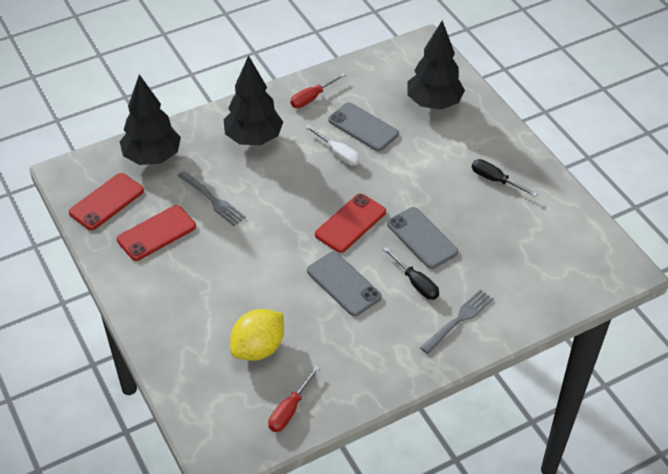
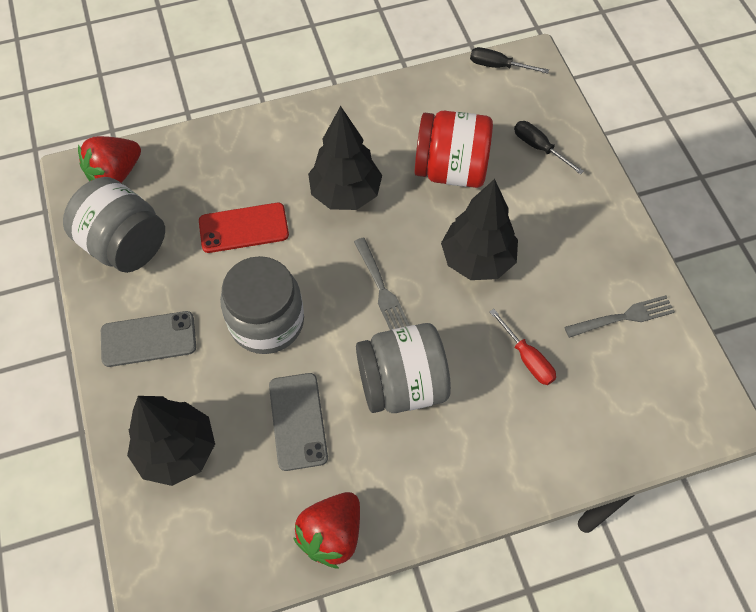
grey jar: none = 0 -> [63,177,165,273] [220,256,304,354] [356,323,451,413] = 3
grey phone: [307,252,382,316] [328,102,399,151] [387,207,458,269] = 3 -> [101,311,196,367] [269,373,328,471] = 2
red jar: none = 0 -> [415,111,493,188] = 1
red phone: [69,173,144,230] [117,205,196,261] [315,194,386,253] = 3 -> [199,203,289,253] = 1
red screwdriver: [268,366,320,432] [290,73,345,108] = 2 -> [489,309,556,385] = 1
red strawberry: none = 0 -> [78,136,141,183] [294,492,360,569] = 2
white screwdriver: [305,125,360,165] = 1 -> none = 0
yellow lemon: [230,309,284,361] = 1 -> none = 0

